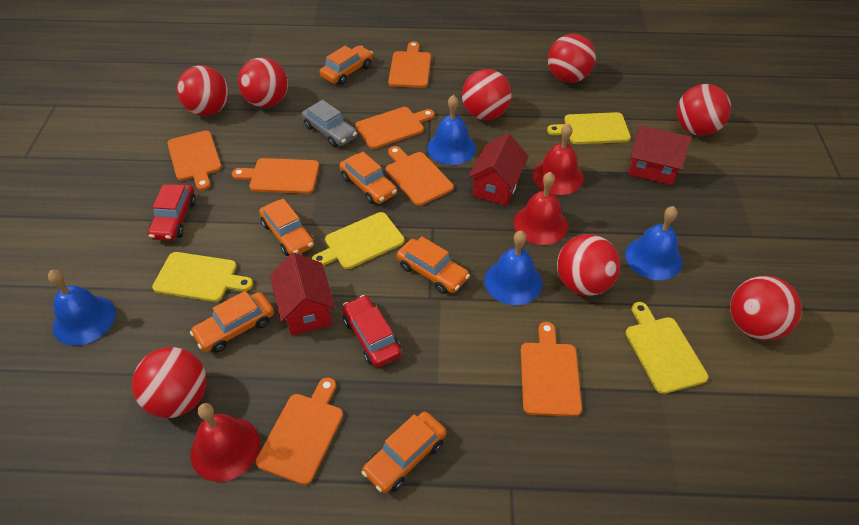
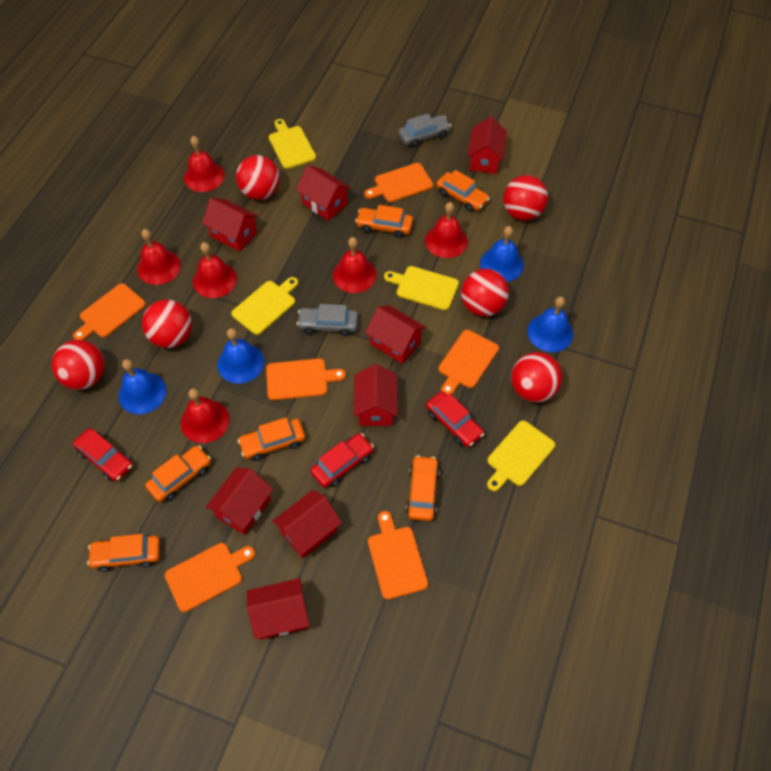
grey car: [301,100,357,147] = 1 -> [297,304,358,336] [398,114,451,148] = 2
orange cutting board: [167,131,222,190] [232,158,319,194] [256,377,343,485] [355,107,435,149] [386,146,454,206] [388,41,431,88] [521,322,582,417] = 7 -> [73,283,146,340] [165,543,255,612] [266,358,346,400] [364,163,433,202] [368,511,428,600] [438,330,499,395] = 6
red ball: [132,347,207,418] [177,65,229,116] [238,57,288,108] [462,69,512,120] [548,34,596,83] [557,234,620,296] [677,84,731,136] [730,276,802,341] = 8 -> [52,340,105,390] [142,299,192,348] [236,155,280,200] [461,269,509,316] [503,175,548,221] [511,352,562,402] = 6
red bell: [190,403,260,482] [514,172,568,245] [532,124,584,195] = 3 -> [137,229,181,285] [181,388,230,443] [184,136,225,192] [193,242,237,298] [333,237,377,293] [425,202,468,258] = 6
red car: [148,184,196,241] [342,295,401,367] = 2 -> [73,428,133,482] [311,433,374,488] [426,391,484,447] = 3
red house: [270,253,335,336] [469,133,529,206] [628,125,692,185] = 3 -> [202,198,258,252] [206,467,273,535] [247,578,309,640] [272,490,342,559] [296,165,351,221] [354,364,398,426] [365,305,426,364] [467,117,507,174] = 8

